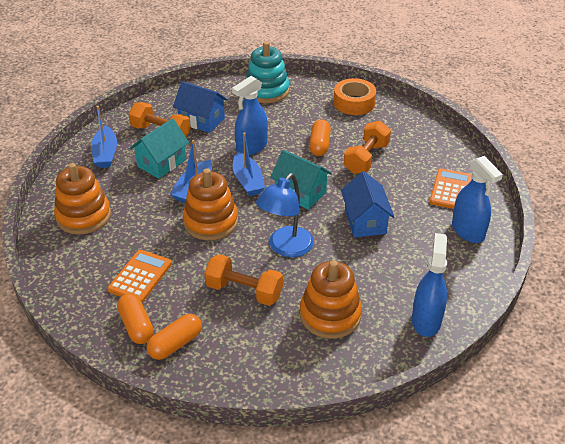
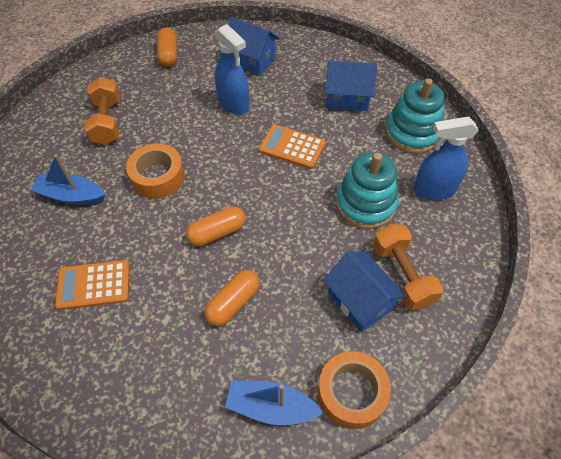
blue boat: [91,106,117,168] [170,140,212,203] [233,132,265,196] = 3 -> [31,154,106,205] [225,380,323,425] = 2
blue house: [173,81,228,133] [341,171,394,237] = 2 -> [228,17,280,76] [323,251,406,332] [326,61,377,111] = 3
blue lamp: [256,173,314,257] = 1 -> none = 0
blue spray bottle: [232,76,268,155] [412,233,447,337] [452,156,503,243] = 3 -> [215,24,249,115] [413,117,479,200] = 2
orange dumbbell: [129,102,191,137] [204,254,283,306] [344,121,391,174] = 3 -> [84,77,120,145] [373,224,444,310] = 2
orange stacking toy: [54,163,111,235] [183,168,238,240] [300,260,362,339] = 3 -> none = 0
orange tape: [334,78,376,115] = 1 -> [126,143,185,198] [318,351,391,429] = 2
turquoise house: [130,118,189,179] [270,150,332,210] = 2 -> none = 0
turquoise stacking toy: [246,41,289,103] = 1 -> [336,152,399,229] [385,78,445,154] = 2

